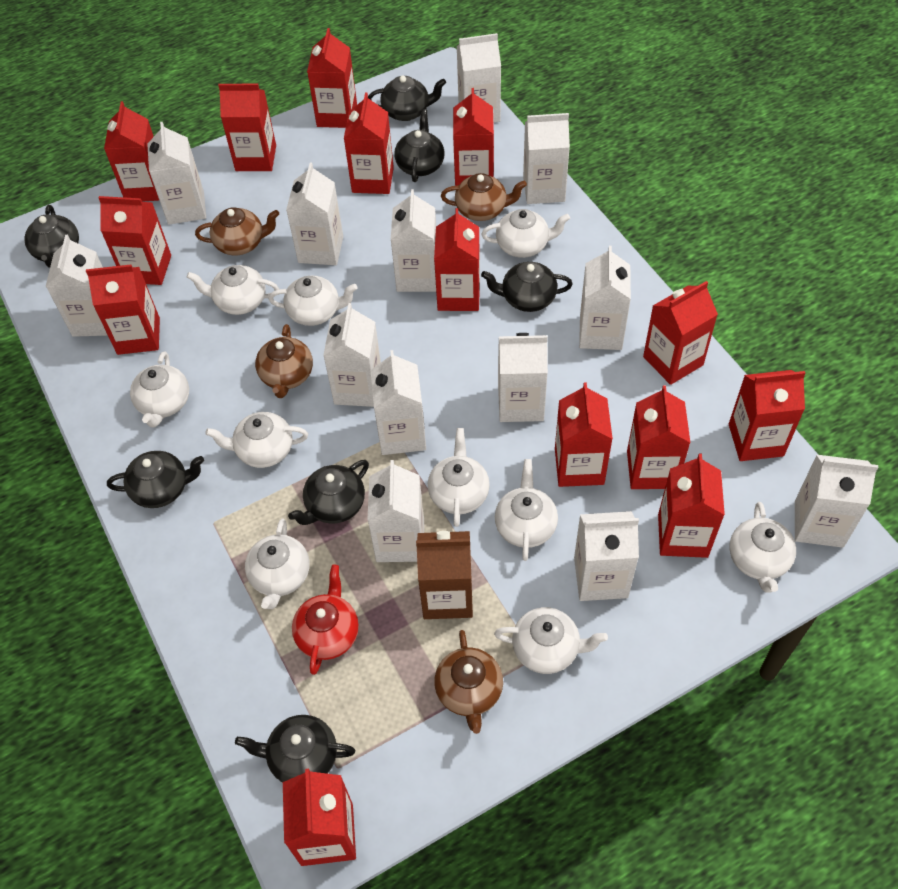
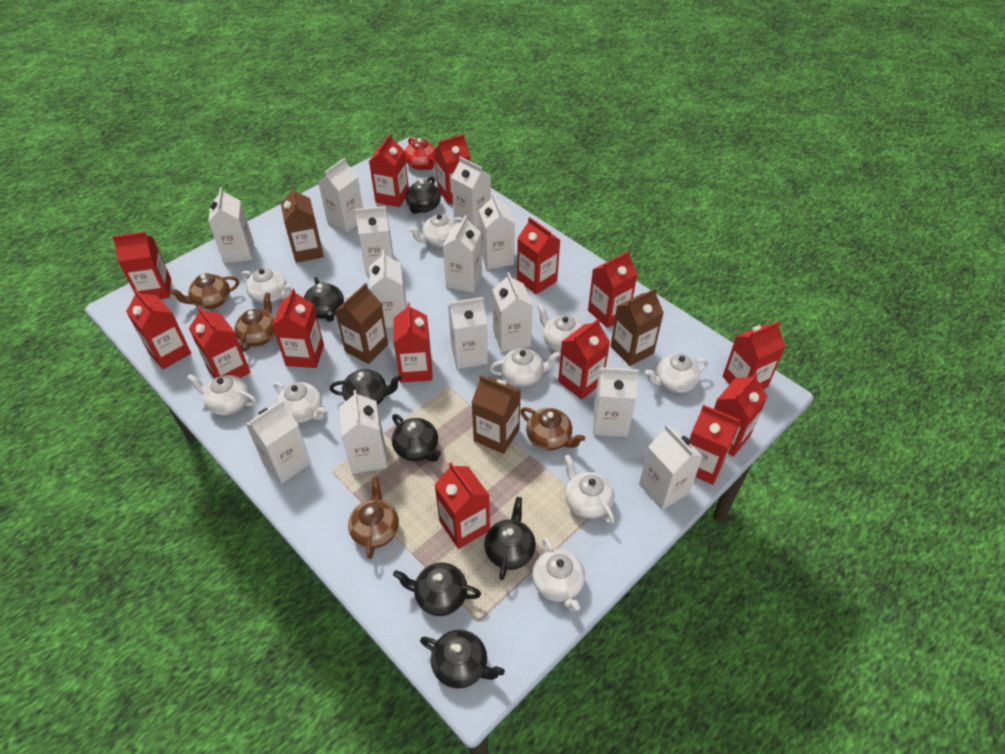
brown carton: [416,531,473,619] = 1 -> [281,186,324,263] [335,283,388,364] [472,375,521,454] [611,288,664,366] = 4
white teapot: [130,351,189,427] [187,265,279,315] [205,412,308,468] [245,518,310,609] [268,275,358,326] [428,428,490,527] [482,209,570,258] [494,607,608,674] [495,459,558,561] [730,502,796,592] = 10 -> [187,374,257,415] [241,268,293,303] [274,382,326,423] [409,214,464,248] [489,348,561,387] [532,538,585,611] [537,304,583,352] [565,455,615,524] [645,354,708,393] = 9

